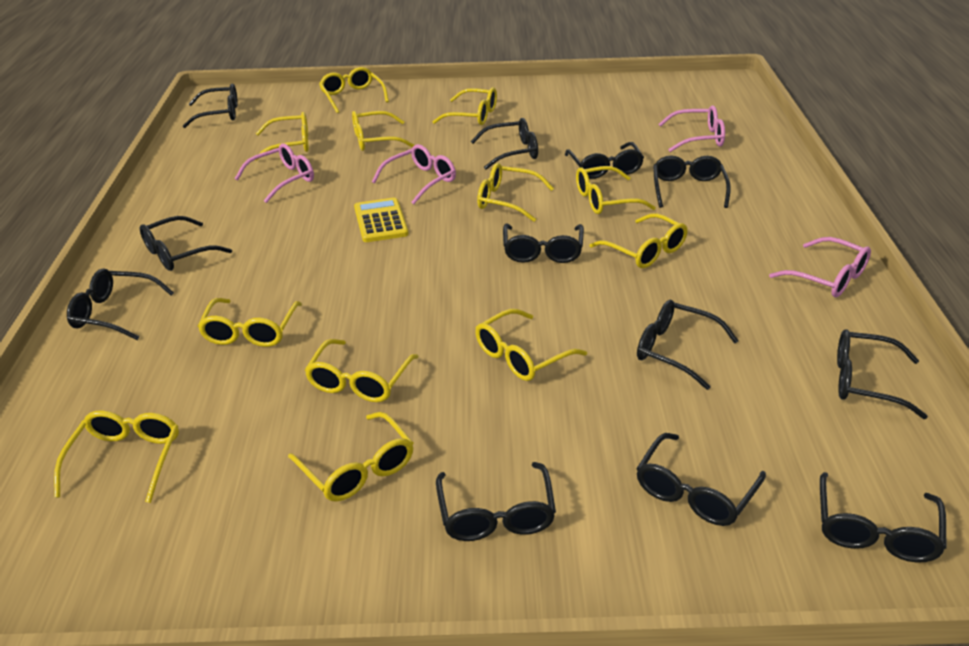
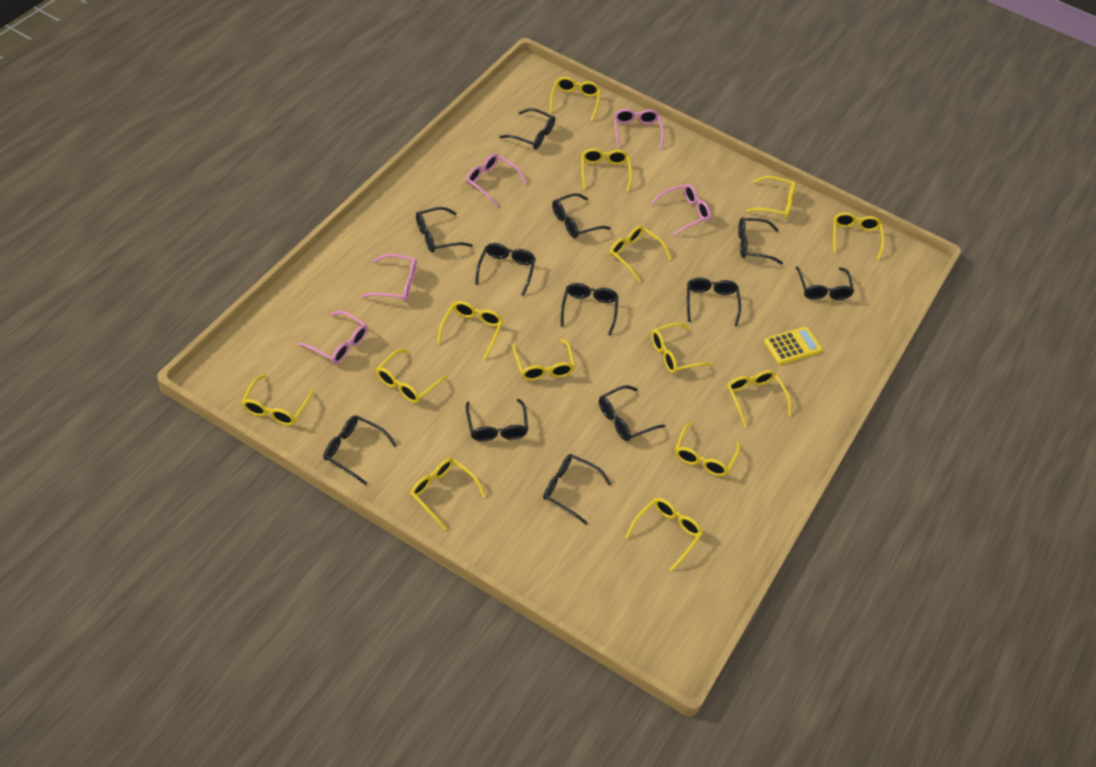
pink glasses: [234,143,314,203] [372,144,456,204] [658,105,725,152] [769,237,871,297] = 4 -> [298,311,368,364] [362,254,417,302] [466,153,527,207] [614,109,664,149] [651,184,711,235] = 5
yellow glasses: [54,410,179,503] [197,298,302,347] [255,112,309,161] [288,412,413,502] [305,339,419,402] [319,67,389,113] [352,111,414,151] [432,87,497,125] [475,309,587,381] [477,163,554,222] [576,166,656,214] [589,213,688,268] = 12 -> [242,374,315,426] [376,349,448,403] [410,458,486,530] [437,301,503,360] [512,339,575,381] [550,77,601,121] [581,148,632,192] [610,225,671,282] [625,498,703,571] [651,323,712,374] [675,423,740,476] [727,370,791,427] [746,176,795,219] [833,212,884,260] = 14

